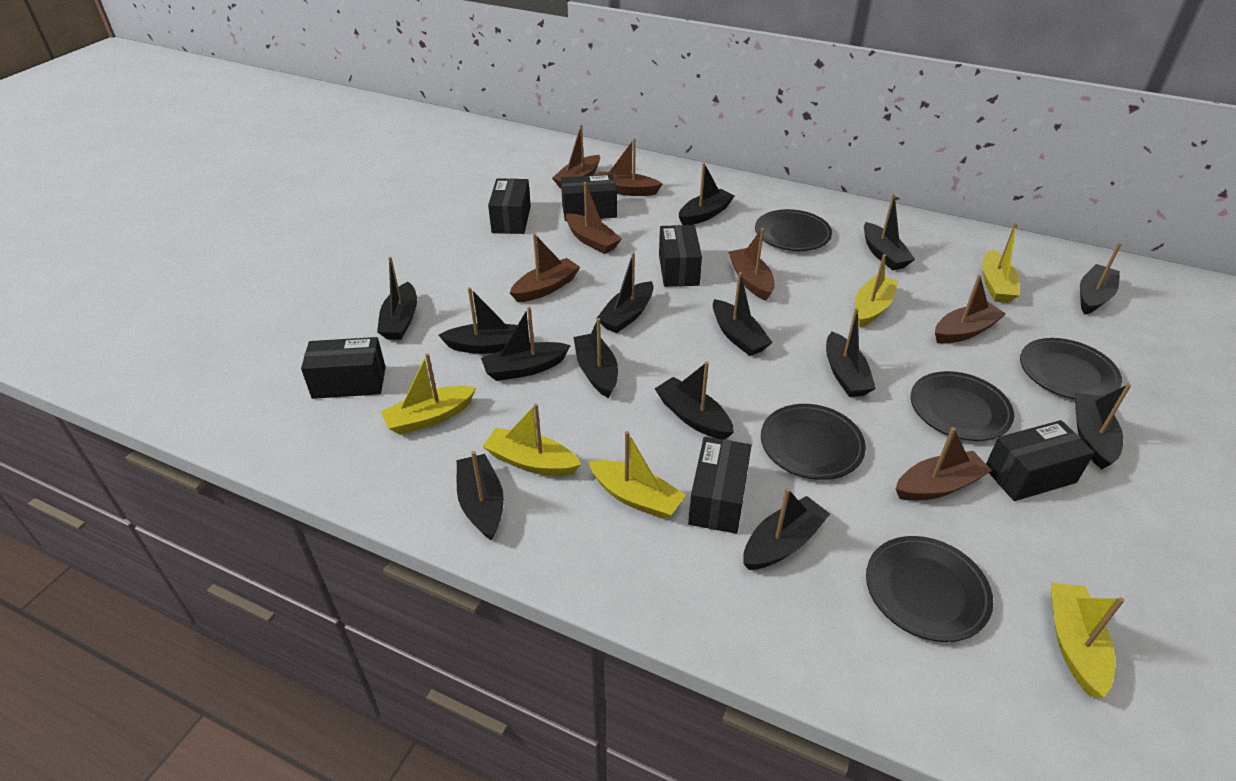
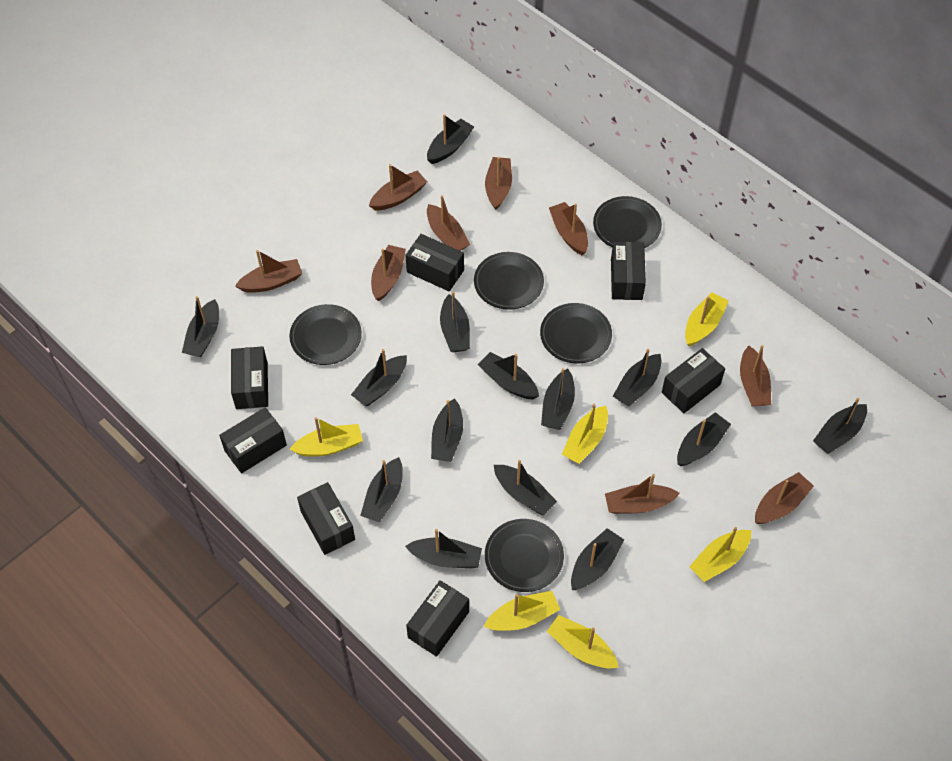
black box: [301,337,386,399] [488,178,531,234] [561,174,617,221] [659,225,702,287] [688,437,751,534] [986,420,1095,501] = 6 -> [219,407,287,473] [231,346,268,409] [297,482,355,555] [406,234,464,291] [406,580,469,657] [611,242,646,300] [662,348,725,413] = 7
brown boat: [510,234,580,302] [552,124,600,188] [566,182,622,254] [597,138,662,196] [728,228,775,301] [896,427,992,501] [935,275,1006,344] = 7 -> [235,250,302,293] [369,164,427,211] [371,245,406,301] [427,195,470,251] [485,157,512,210] [549,202,588,255] [605,474,680,514] [740,345,771,406] [755,472,814,524] = 9

